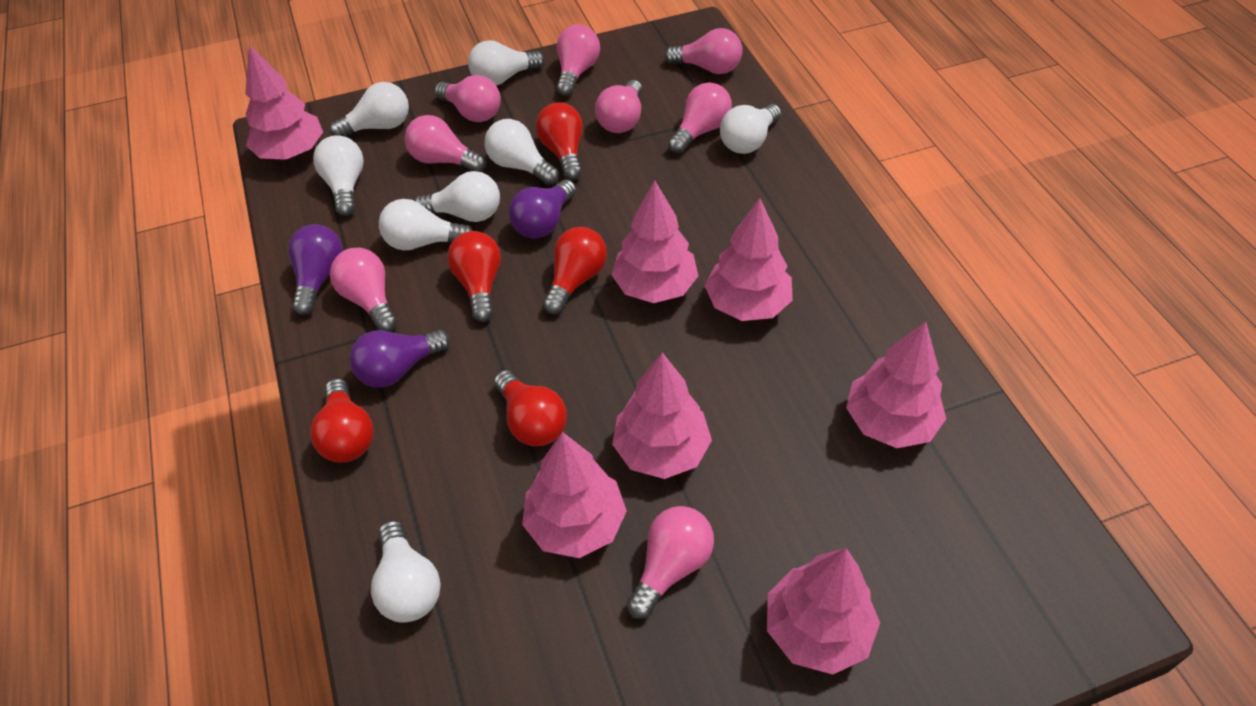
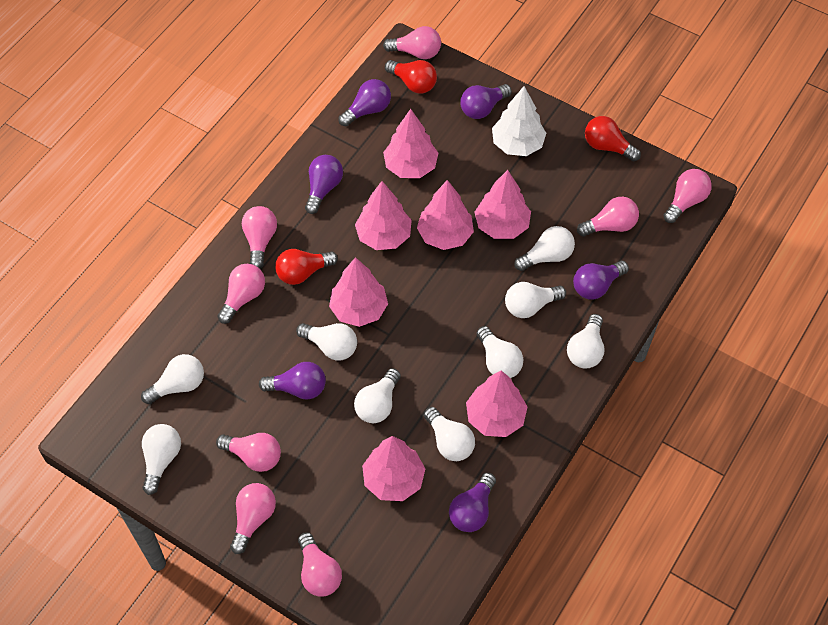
purple light bulb: [288,224,343,315] [350,329,450,387] [509,179,576,239] = 3 -> [259,362,326,400] [305,155,343,214] [339,79,391,126] [449,473,496,532] [460,84,512,119] [573,261,629,300] = 6
red light bulb: [310,378,374,463] [447,231,501,322] [494,370,567,446] [536,102,583,180] [543,227,607,314] = 5 -> [275,249,338,285] [385,60,437,94] [585,116,641,162] = 3
white light bulb: [313,135,364,216] [329,82,409,137] [371,520,441,622] [379,199,473,250] [414,171,500,222] [468,40,545,86] [484,119,559,185] [720,104,781,154] = 8 -> [141,354,204,404] [142,424,181,495] [296,323,357,361] [354,368,401,423] [424,407,475,461] [476,326,523,378] [505,282,566,318] [514,226,575,271] [567,314,604,369] = 9
white tree: none = 0 -> [492,86,546,156] = 1

